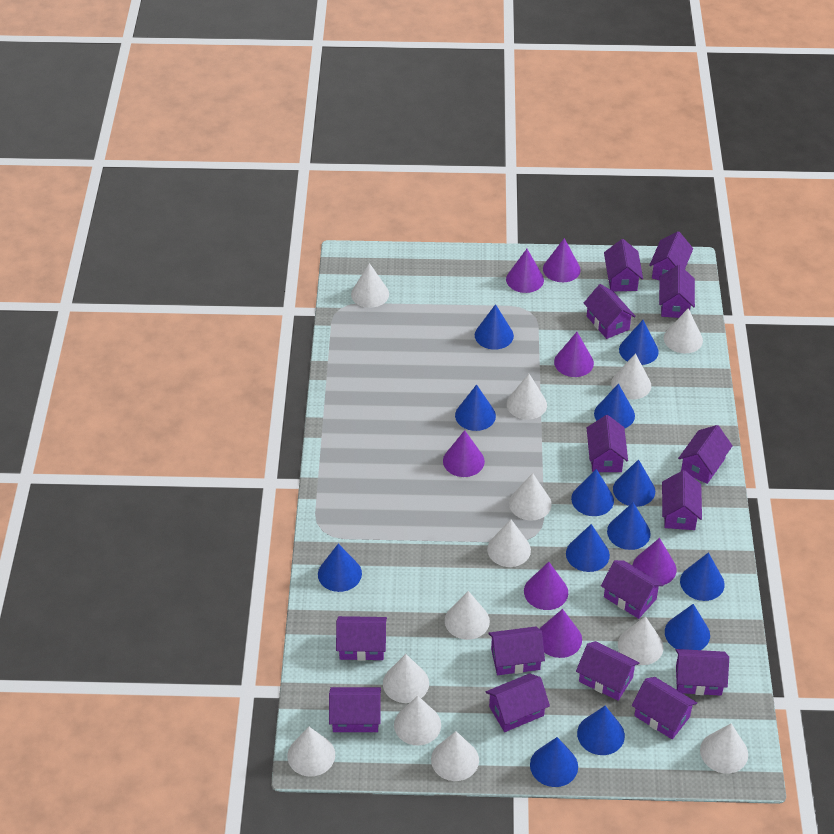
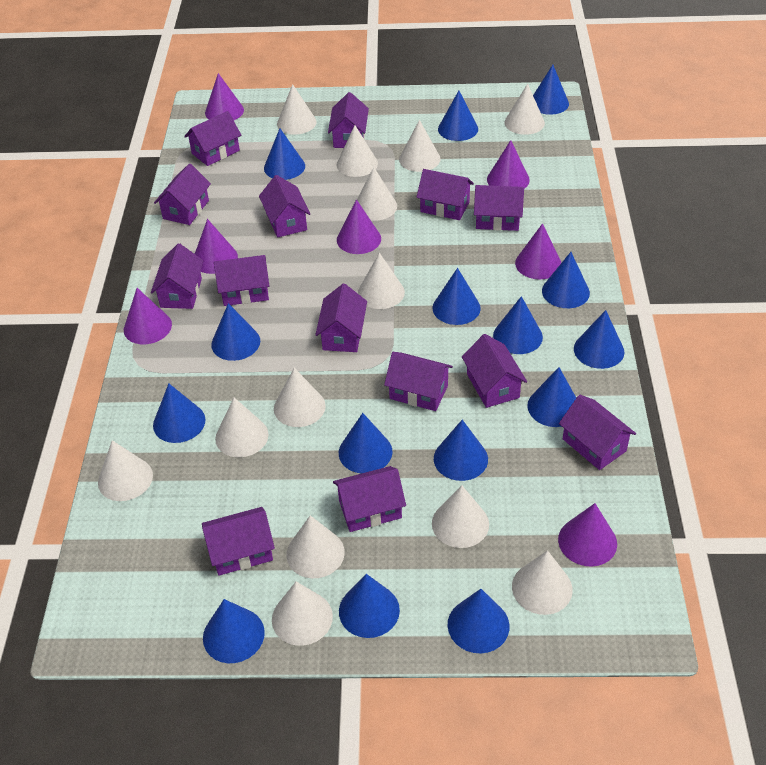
blue cone: [318,544,362,592] [455,384,496,431] [475,304,514,350] [530,737,578,787] [566,524,610,572] [571,469,614,516] [577,706,625,755] [594,384,635,428] [607,502,651,550] [613,459,655,507] [619,320,659,365] [665,604,710,650] [680,552,725,601] = 13 -> [153,384,206,443] [203,599,265,663] [211,303,260,361] [264,128,305,180] [339,413,392,473] [339,574,400,638] [432,268,481,325] [434,420,488,481] [438,91,478,141] [448,589,509,653] [493,296,543,354] [527,367,576,427] [533,65,569,115] [542,252,590,308] [574,310,624,369] = 15
purple house: [329,687,381,732] [336,616,387,661] [486,673,550,732] [489,626,545,675] [576,641,639,701] [584,284,636,339] [587,415,628,472] [601,560,663,619] [604,239,643,291] [632,677,697,739] [649,231,693,280] [659,265,695,318] [662,470,702,530] [676,649,729,696] [678,425,733,484] = 15 -> [151,243,203,309] [154,164,211,225] [184,111,241,166] [202,507,275,576] [214,255,269,306] [259,175,310,238] [315,284,367,352] [328,92,369,148] [333,466,406,532] [384,352,453,411] [416,169,474,220] [462,334,527,408] [474,185,524,231] [559,395,636,470] = 14

